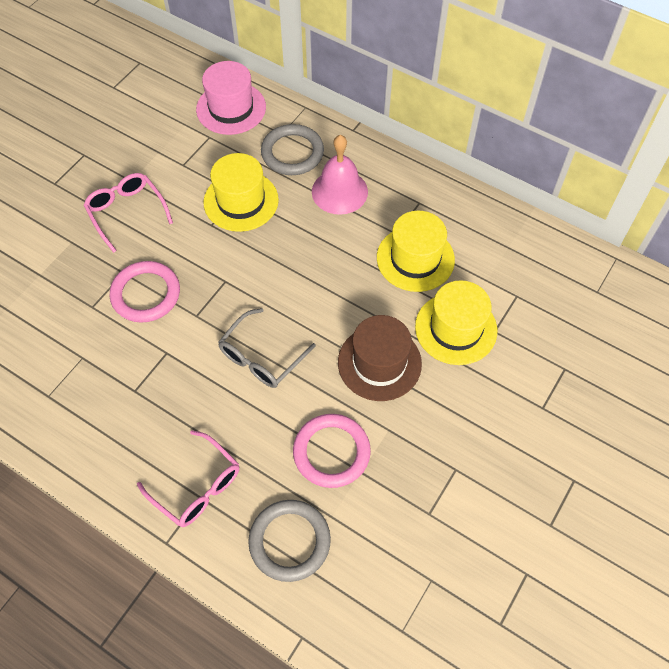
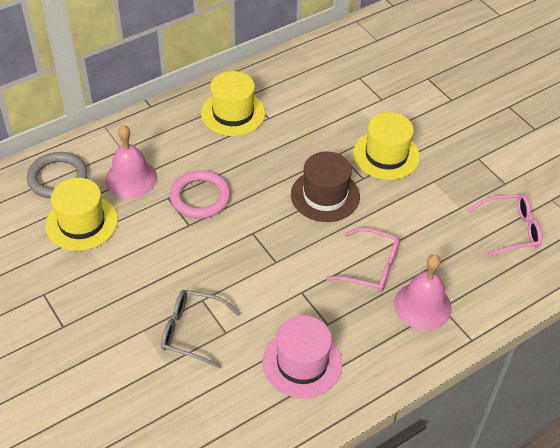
grey ring: [248,500,331,582] [261,124,324,175] = 2 -> [27,152,88,199] = 1
pink bell: [312,135,368,215] = 1 -> [105,125,157,198] [394,254,452,330] = 2
pink ring: [110,261,180,323] [293,414,371,488] = 2 -> [170,170,231,219] = 1

